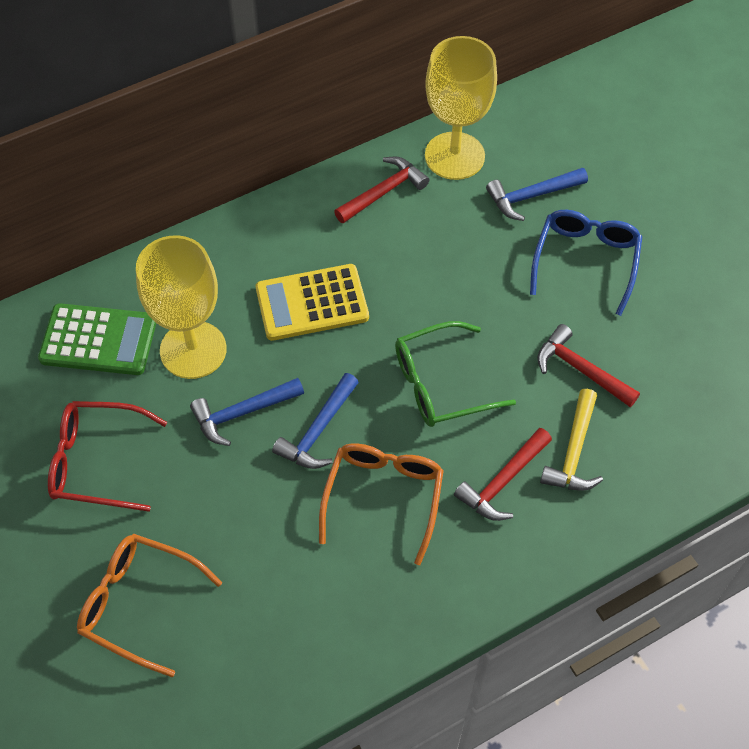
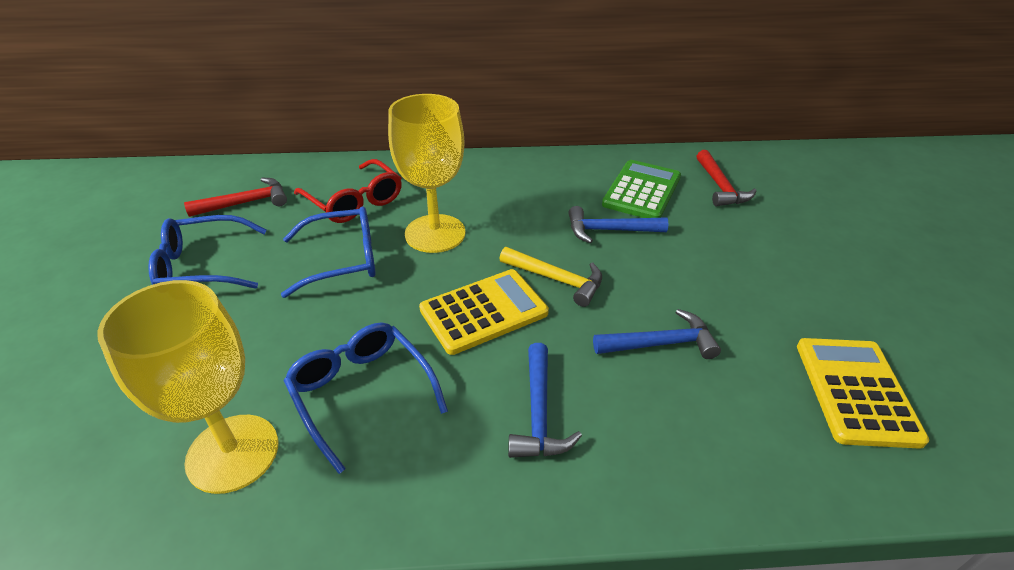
blue glasses: [530,209,642,316] = 1 -> [148,215,267,289] [281,206,376,298] [284,322,448,474] = 3
green glasses: [395,321,516,427] = 1 -> none = 0
orange glasses: [77,534,222,677] [319,443,444,565] = 2 -> none = 0
red hammer: [334,157,429,224] [454,428,552,521] [537,324,640,407] = 3 -> [184,178,287,217] [697,150,756,206] = 2
yellow calculator: [256,264,369,341] = 1 -> [419,269,549,355] [797,338,929,449] = 2

